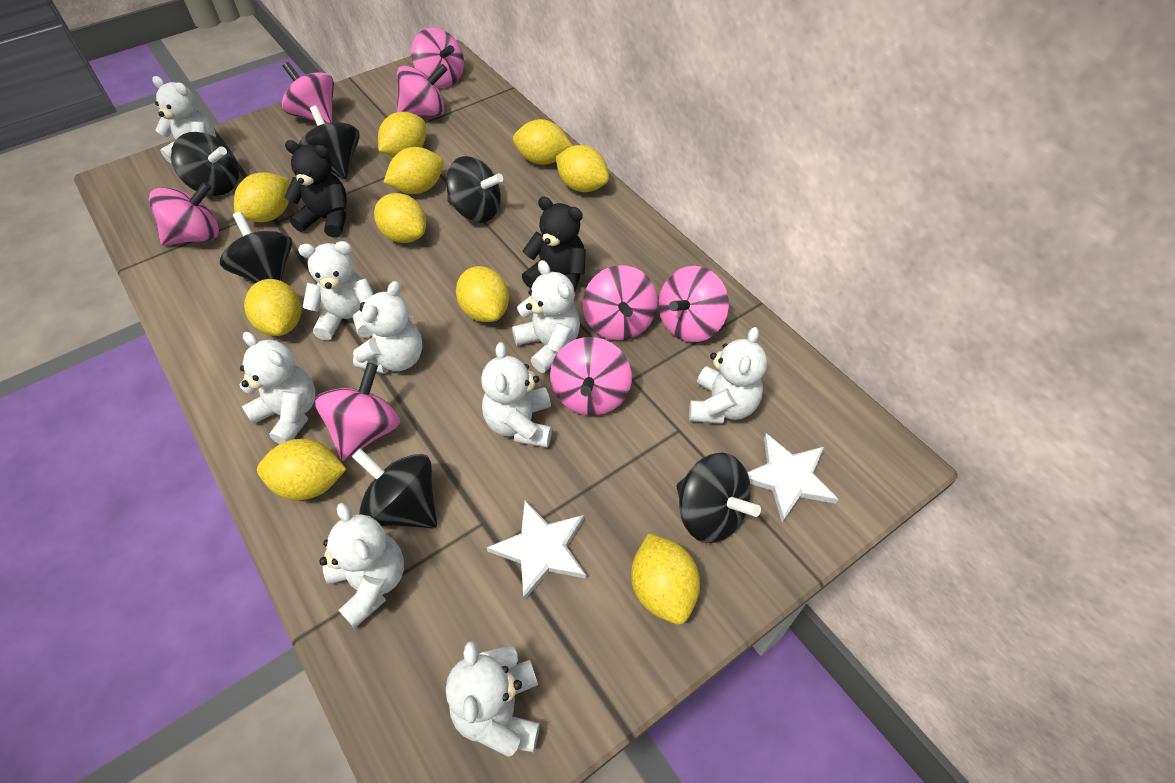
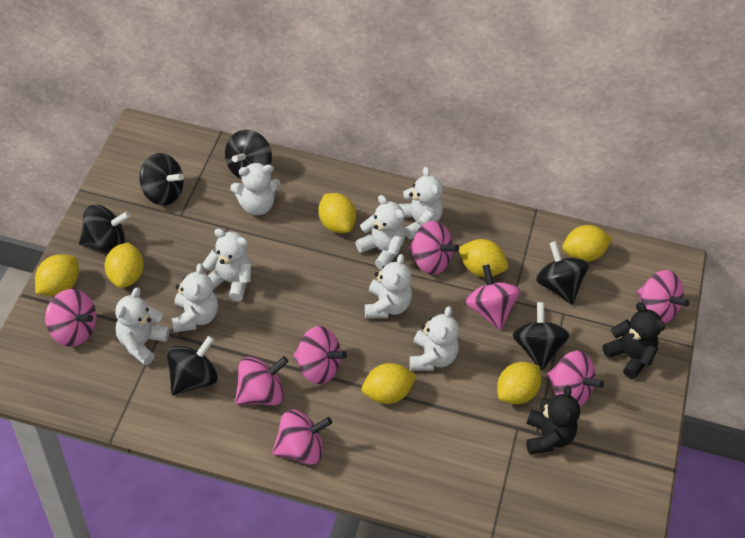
white star: [486,500,586,600] [747,433,838,522] = 2 -> none = 0
white teddy bear: [152,76,216,164] [240,332,315,444] [298,241,373,341] [319,503,404,628] [353,281,423,374] [446,641,540,757] [481,342,552,448] [512,260,580,373] [689,327,767,424] = 9 -> [115,287,169,366] [172,263,218,333] [202,228,251,301] [230,163,280,215] [355,195,405,270] [365,254,412,319] [398,167,443,240] [409,306,459,371] = 8
yellow lemon: [234,172,290,222] [244,279,301,336] [257,439,346,500] [374,193,426,243] [378,112,426,157] [384,147,444,194] [456,266,509,322] [513,119,572,165] [556,145,609,192] [631,533,700,624] = 10 -> [35,254,79,296] [104,242,144,288] [318,193,356,233] [362,363,417,404] [459,239,508,277] [497,362,541,404] [562,225,612,262] = 7

